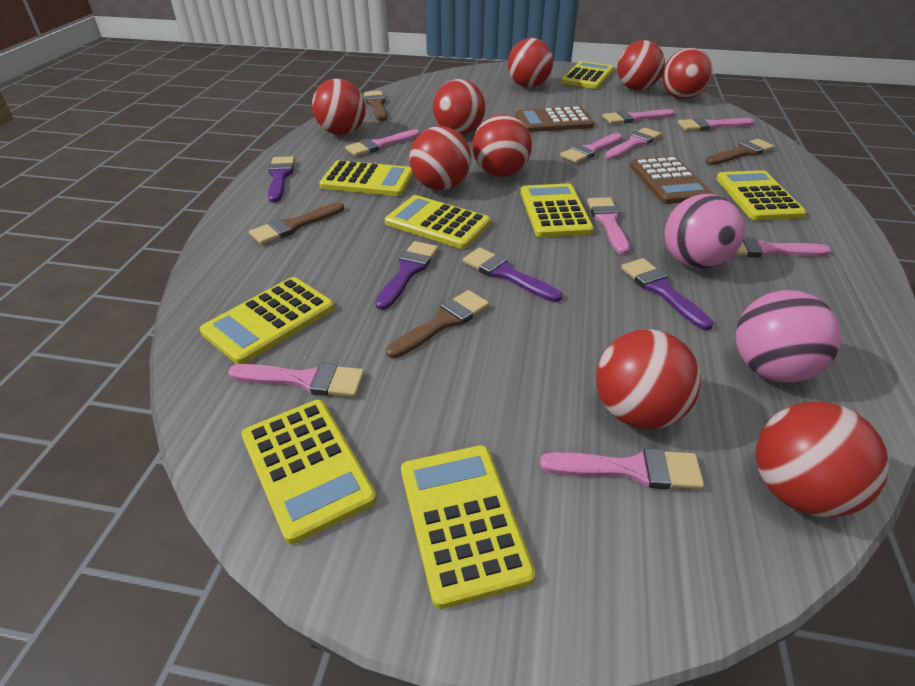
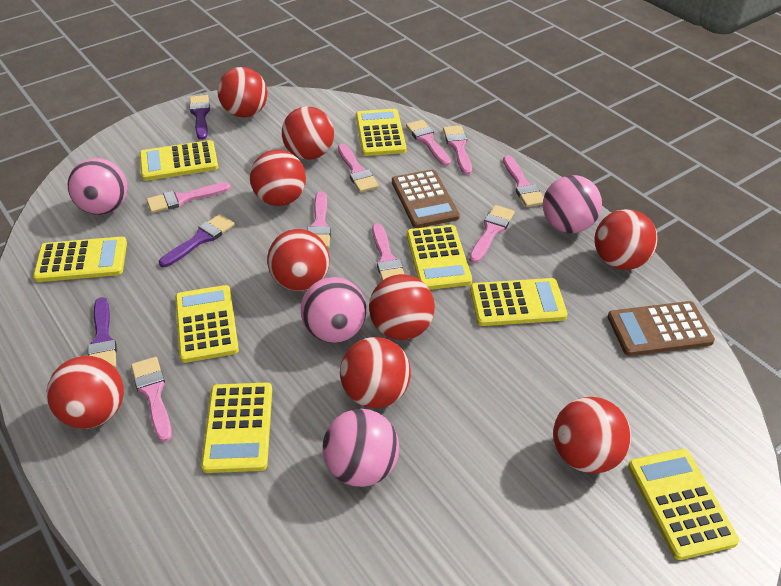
brown brush: [249,202,344,245] [364,91,387,121] [386,290,489,358] [705,139,774,165] = 4 -> none = 0
pink ball: [665,194,745,269] [736,290,841,383] = 2 -> [67,158,127,215] [301,277,367,343] [322,409,399,487] [543,175,602,233] = 4
purple brush: [268,156,295,202] [375,241,438,310] [463,248,562,302] [621,258,714,330] = 4 -> [88,297,117,368] [159,214,235,267] [189,95,210,140] = 3

